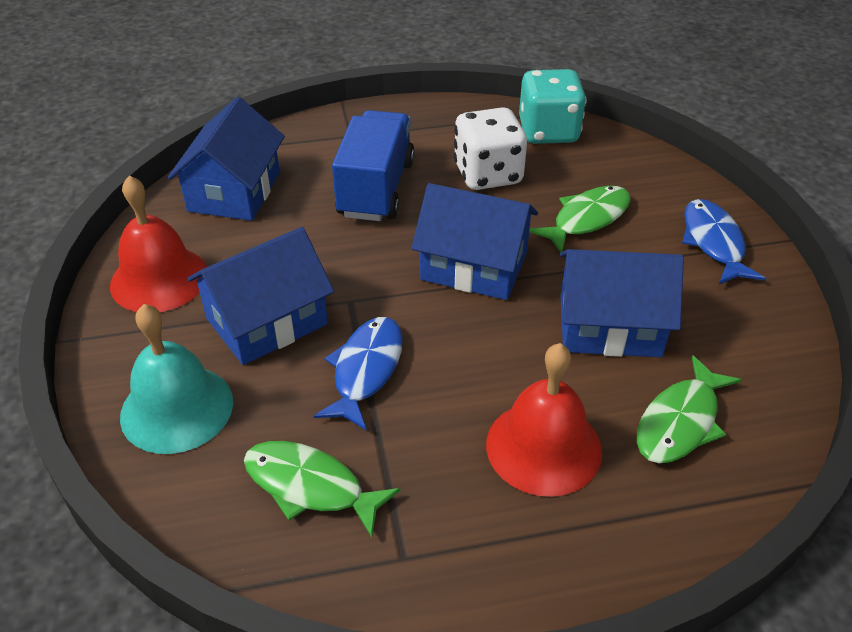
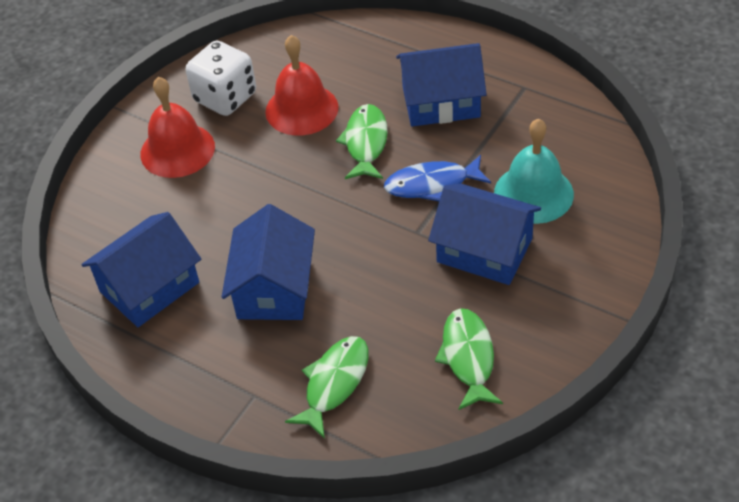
blue fish: [314,317,403,431] [682,199,765,284] = 2 -> [384,155,491,201] = 1
blue truck: [332,110,415,221] = 1 -> none = 0
turquoise dice: [519,69,587,144] = 1 -> none = 0

